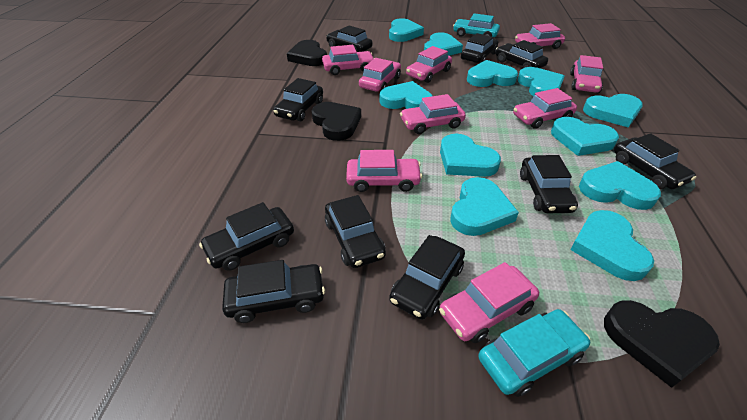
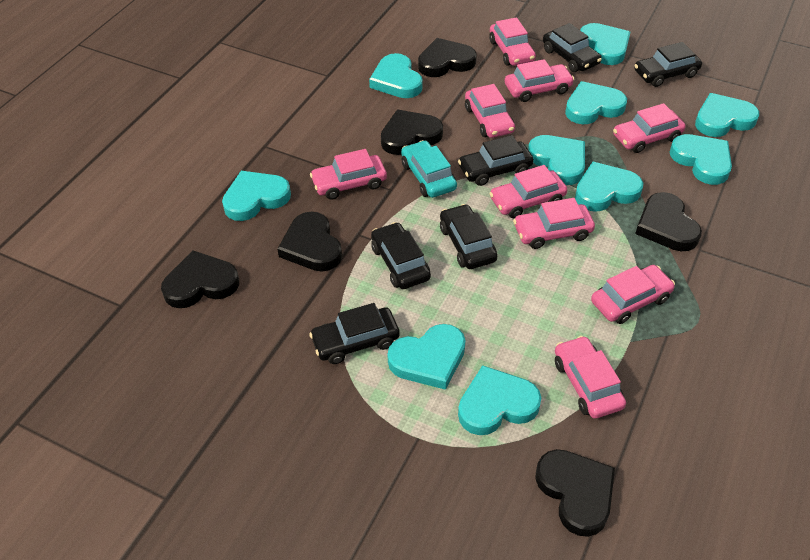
black car: [199,202,294,271] [222,260,325,323] [273,78,323,121] [325,195,386,268] [326,25,373,52] [389,235,465,320] [461,33,498,63] [496,40,548,69] [520,155,578,213] [614,133,696,189] = 10 -> [309,303,400,364] [371,222,431,289] [440,204,497,269] [458,135,534,186] [543,23,602,72] [634,42,702,87] = 6
black heart: [287,40,327,66] [311,102,361,141] [604,300,720,388] = 3 -> [161,250,239,308] [277,212,342,272] [381,109,443,155] [418,38,477,77] [535,449,615,537] [635,192,702,251] = 6
turquoise car: [453,13,500,37] [478,309,590,397] = 2 -> [401,140,457,198] = 1
turquoise heart: [380,81,433,109] [389,18,424,42] [424,32,463,56] [440,134,501,177] [450,177,519,236] [467,60,518,87] [518,67,565,96] [551,117,619,156] [570,210,654,281] [579,161,661,210] [583,94,643,128] = 11 -> [222,171,291,221] [369,53,423,98] [387,324,466,390] [458,365,541,435] [528,135,585,185] [565,81,627,124] [575,162,643,212] [580,23,630,65] [670,134,732,185] [695,93,759,137] = 10

